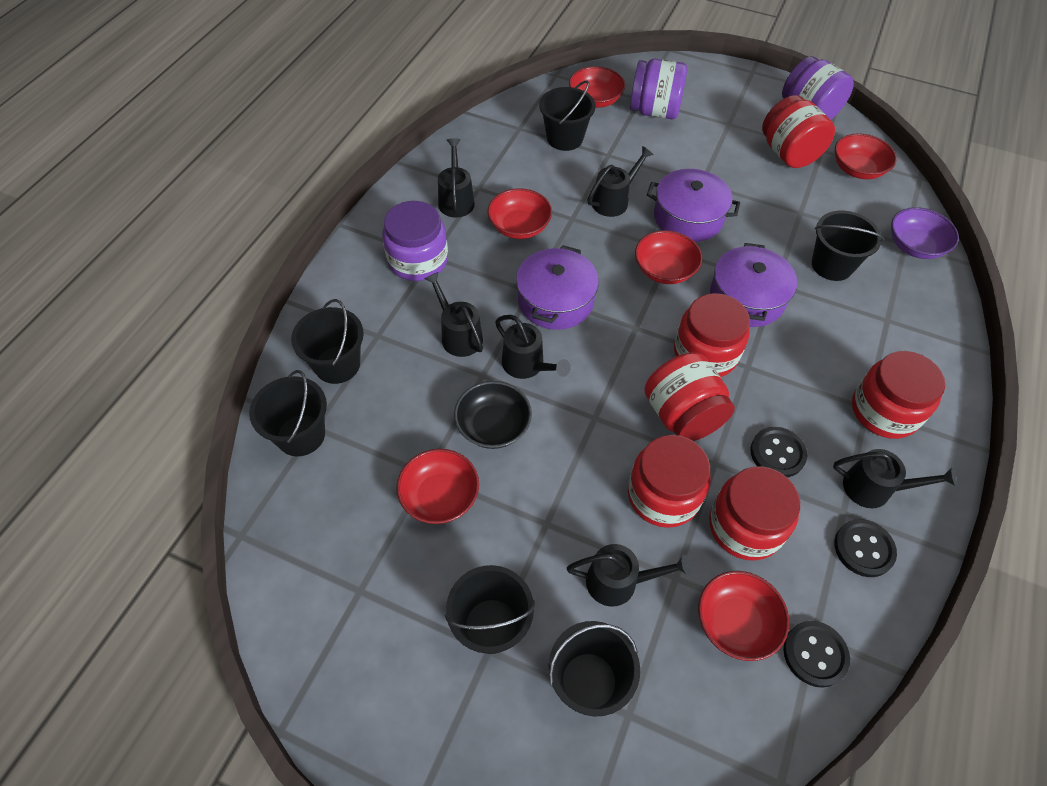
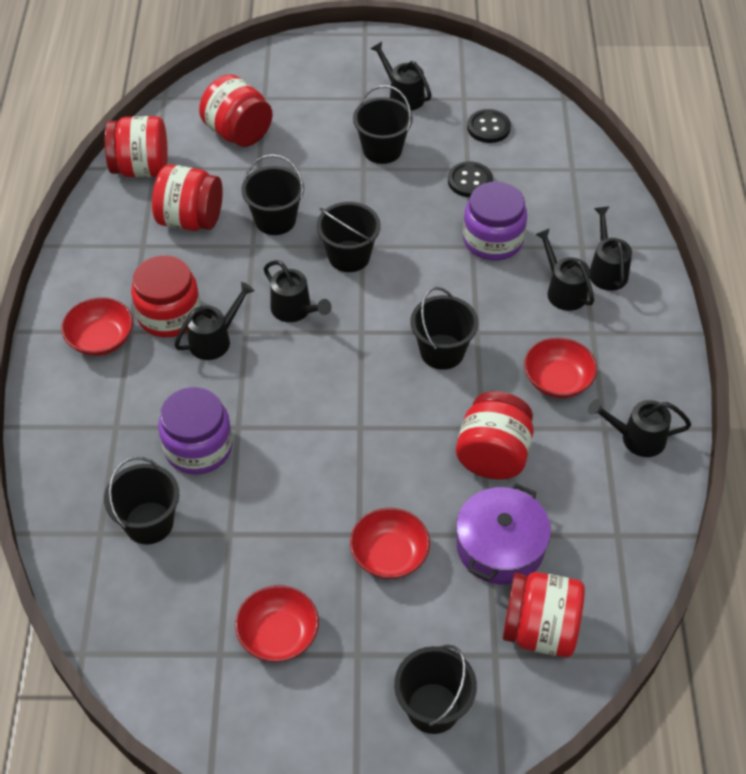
black bowl: [454,381,532,449] = 1 -> none = 0
black button: [750,427,807,478] [783,621,850,688] [834,519,897,577] = 3 -> [448,162,493,197] [467,109,511,143] = 2
purple bowl: [891,207,959,259] = 1 -> none = 0
purple jar: [382,201,448,281] [630,59,687,119] [782,56,854,120] = 3 -> [158,387,233,475] [463,182,527,260] = 2
purple pot: [516,245,599,330] [647,169,740,242] [710,243,797,327] = 3 -> [456,483,551,584] = 1
red bowl: [397,449,479,524] [487,188,552,239] [569,66,625,108] [635,230,702,284] [698,571,789,661] [835,133,897,179] = 6 -> [61,297,133,356] [235,585,319,662] [350,508,430,579] [524,337,597,398] = 4

